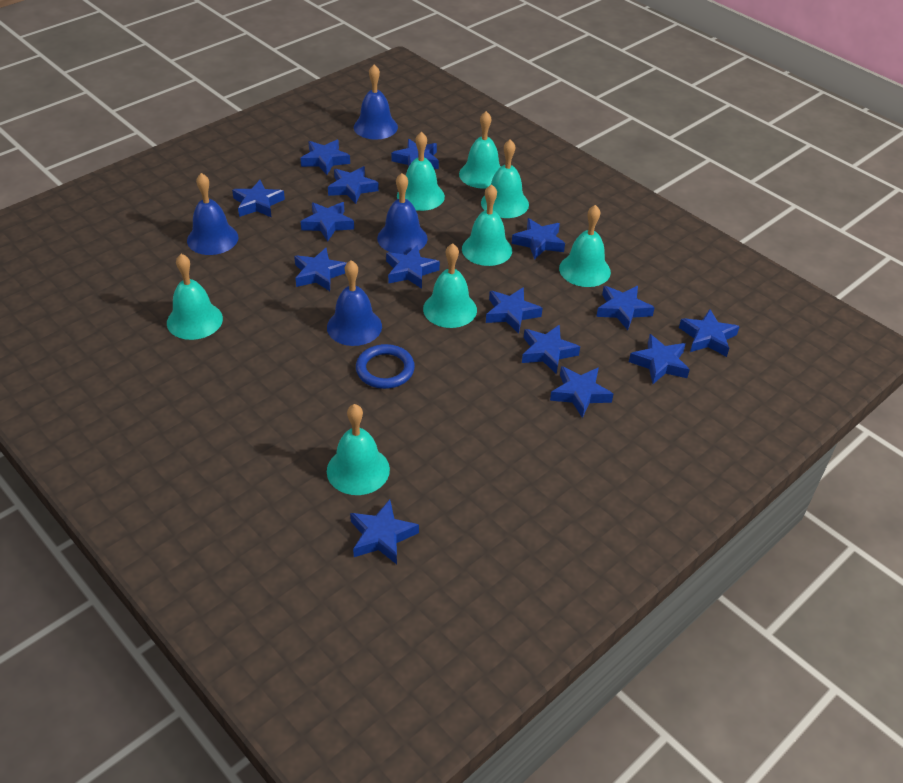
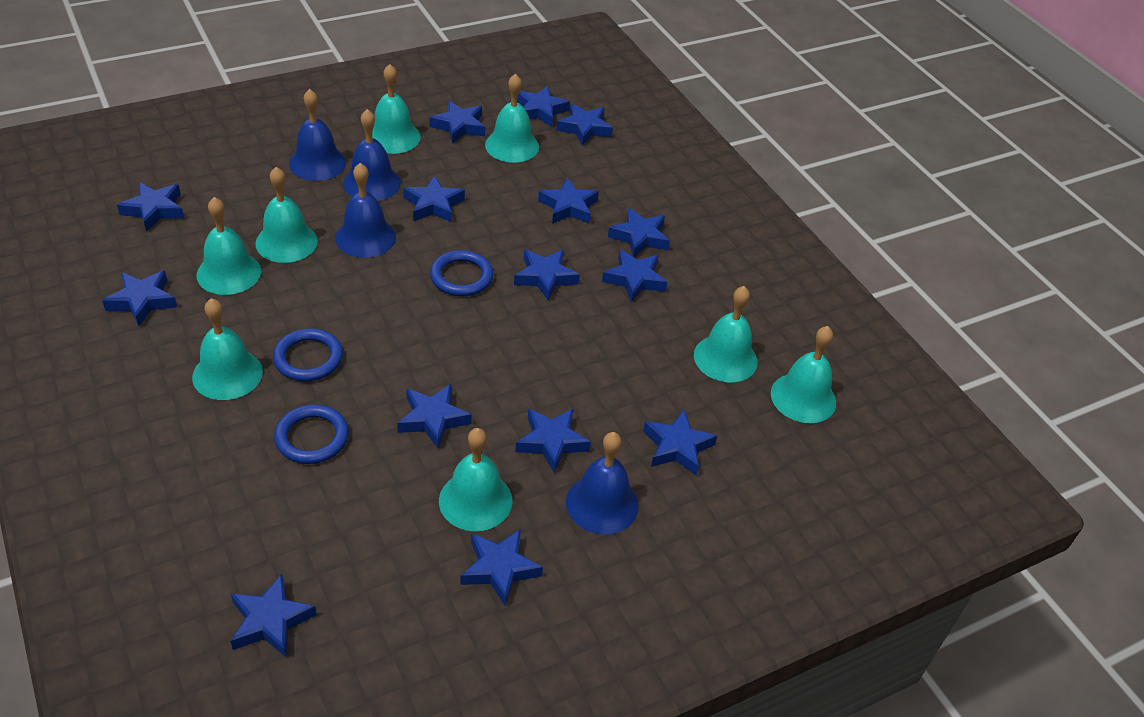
blue ring: [356,344,415,389] = 1 -> [273,328,343,381] [274,404,349,464] [430,250,493,296] = 3

